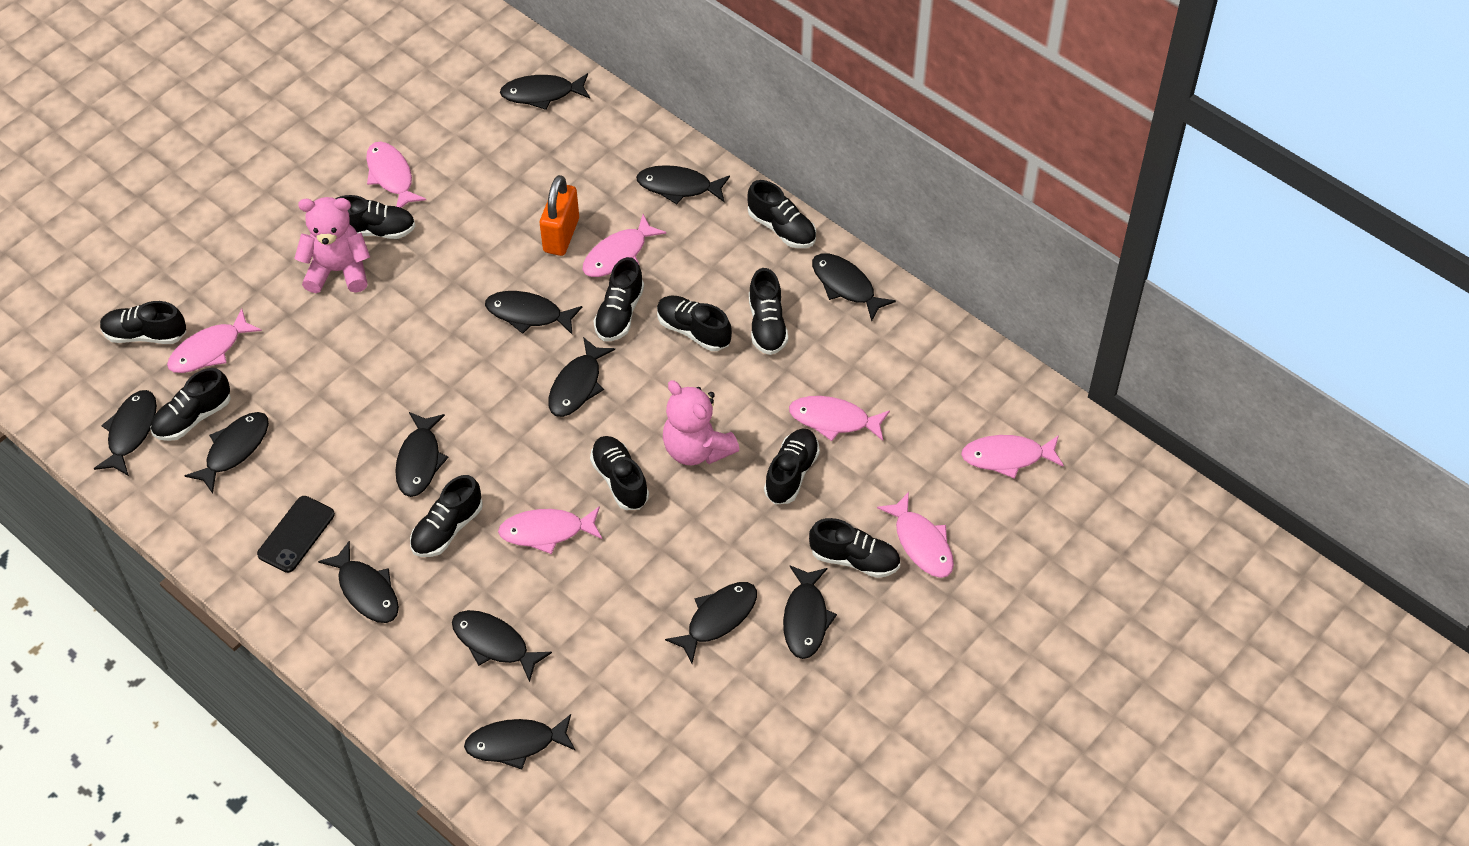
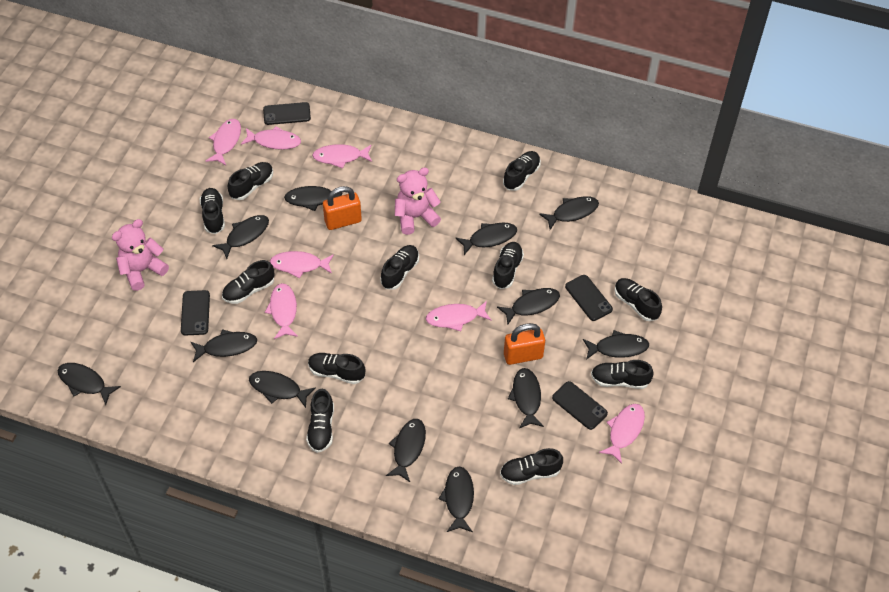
black fish: [94,390,157,476] [184,412,269,494] [318,541,399,623] [395,412,449,497] [452,610,552,682] [464,714,576,770] [485,291,582,334] [500,73,590,110] [548,337,615,417] [636,165,730,204] [665,582,757,663] [783,566,837,659] [812,253,896,322] = 13 -> [58,363,121,405] [191,329,257,362] [212,215,269,259] [249,371,316,408] [284,186,343,211] [386,419,426,482] [438,466,474,532] [455,223,517,255] [497,288,560,324] [508,368,544,428] [539,196,599,230] [583,330,649,360] = 12
black phone: [257,496,335,573] = 1 -> [181,290,210,336] [263,102,311,125] [552,381,608,430] [565,275,613,321] = 4
orange padlock: [540,175,579,256] = 1 -> [323,186,362,230] [504,323,545,365] = 2

